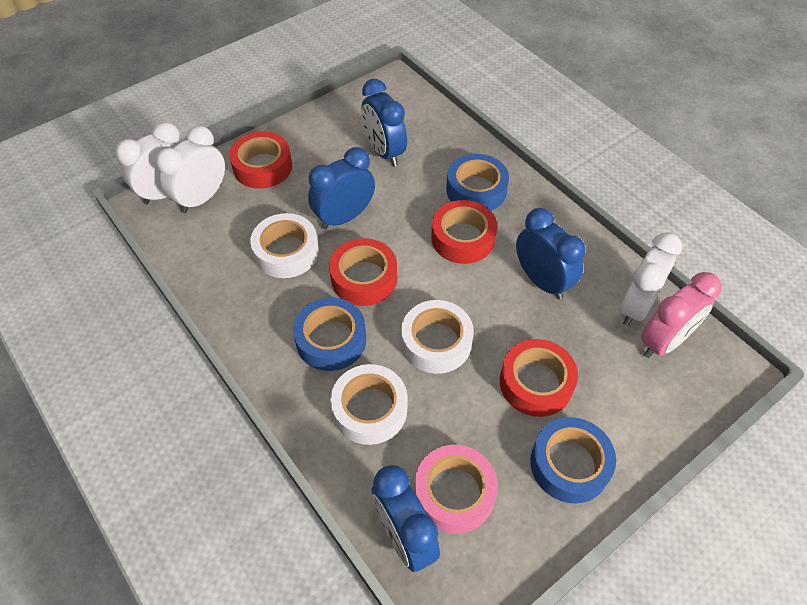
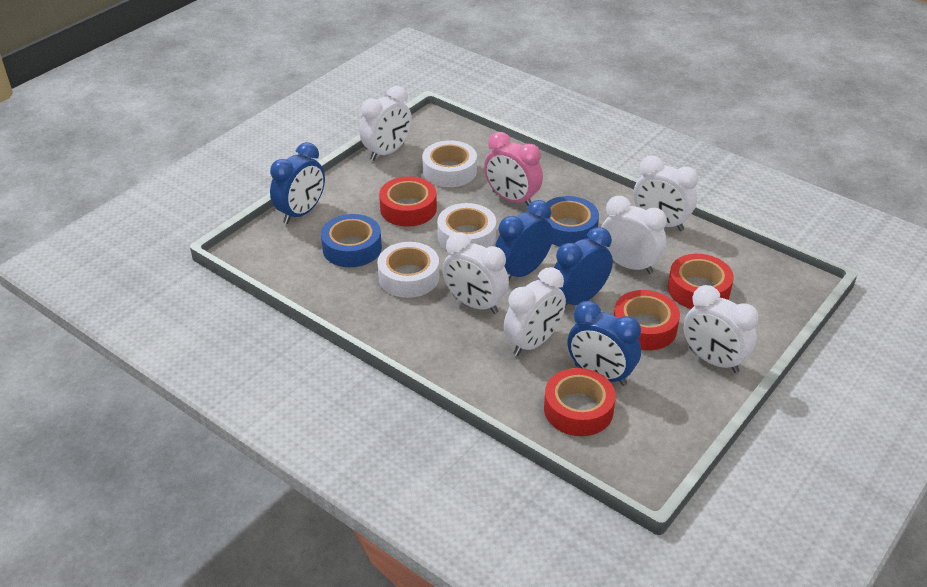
blue tape: [293,298,366,371] [446,154,509,211] [530,417,616,503] = 3 -> [321,214,382,267] [545,196,599,247] = 2
pink tape: [415,445,498,534] = 1 -> none = 0
white clock: [115,122,180,204] [155,126,225,213] [619,232,682,326] = 3 -> [360,86,412,161] [443,232,509,314] [504,267,566,356] [601,196,667,274] [633,156,698,231] [684,285,759,373] = 6

